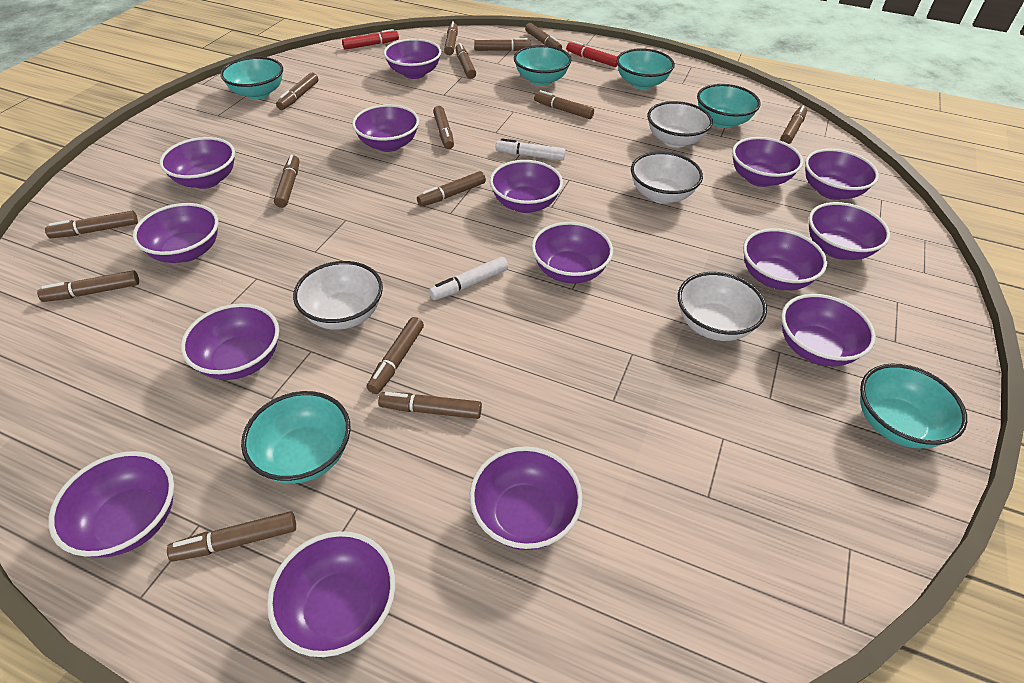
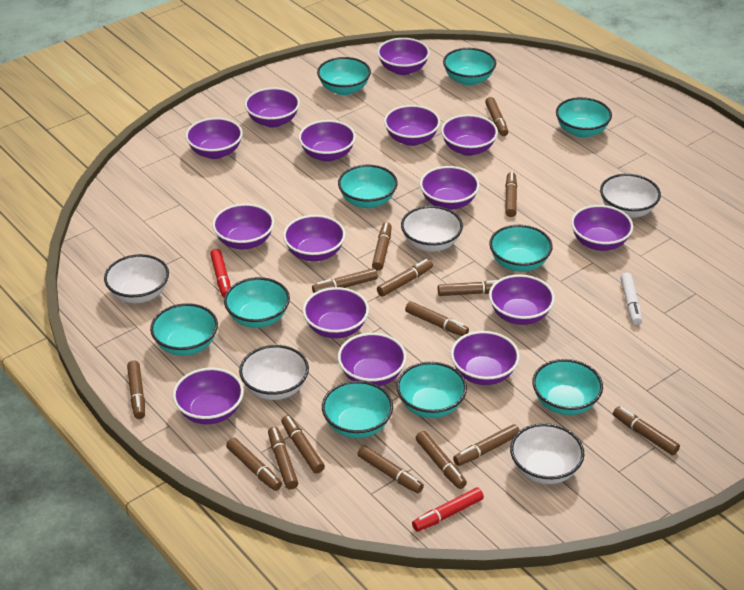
turquoise bowl: [220,57,283,99] [241,391,351,484] [514,45,572,86] [616,48,675,89] [697,84,761,128] [860,364,967,449] = 6 -> [150,303,218,356] [224,277,290,328] [317,57,371,95] [322,381,393,438] [338,165,398,208] [396,362,467,418] [443,48,496,86] [489,225,553,272] [532,359,603,415] [556,97,612,138] = 10
white bowl: [293,261,383,330] [631,152,703,204] [647,101,713,148] [678,272,767,341] = 4 -> [104,254,169,303] [239,345,309,400] [401,206,463,252] [510,423,584,484] [600,174,661,218] = 5
white marker: [429,257,508,300] [496,138,566,161] = 2 -> [620,273,642,325] = 1

